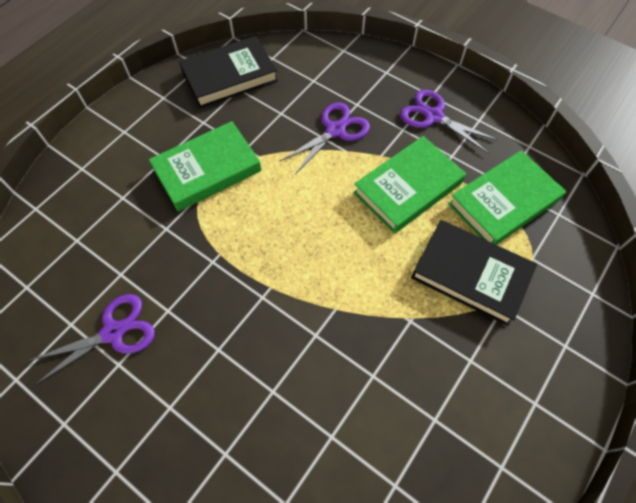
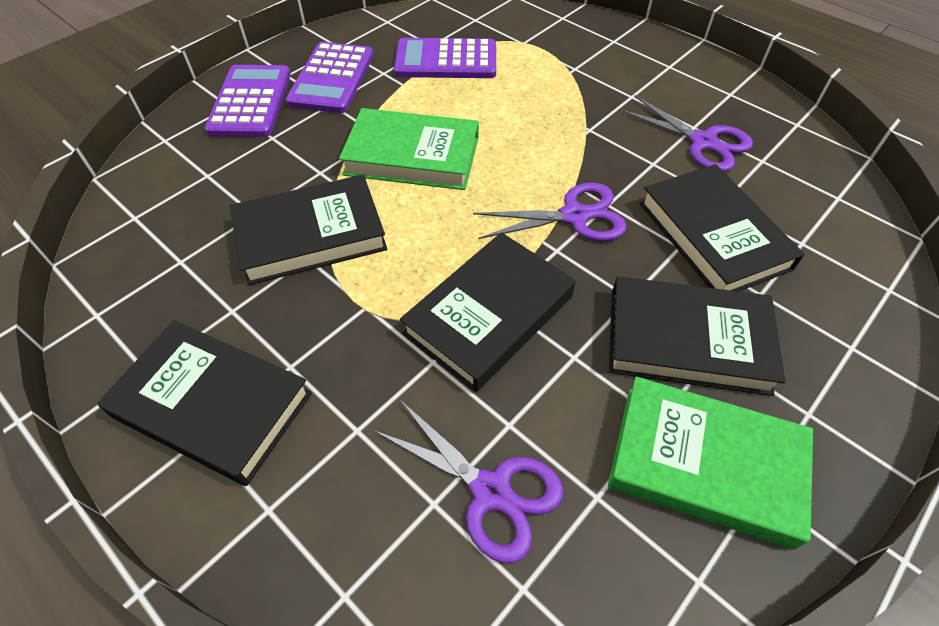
black book: [179,36,278,108] [411,220,537,326] = 2 -> [97,320,312,486] [230,175,387,285] [400,232,576,392] [609,277,786,396] [639,164,805,291] = 5
green book: [149,121,261,212] [353,136,466,234] [448,150,566,245] = 3 -> [339,108,479,190] [608,376,813,549] = 2
purple calculator: none = 0 -> [205,65,291,137] [286,42,373,113] [394,38,496,78] = 3

